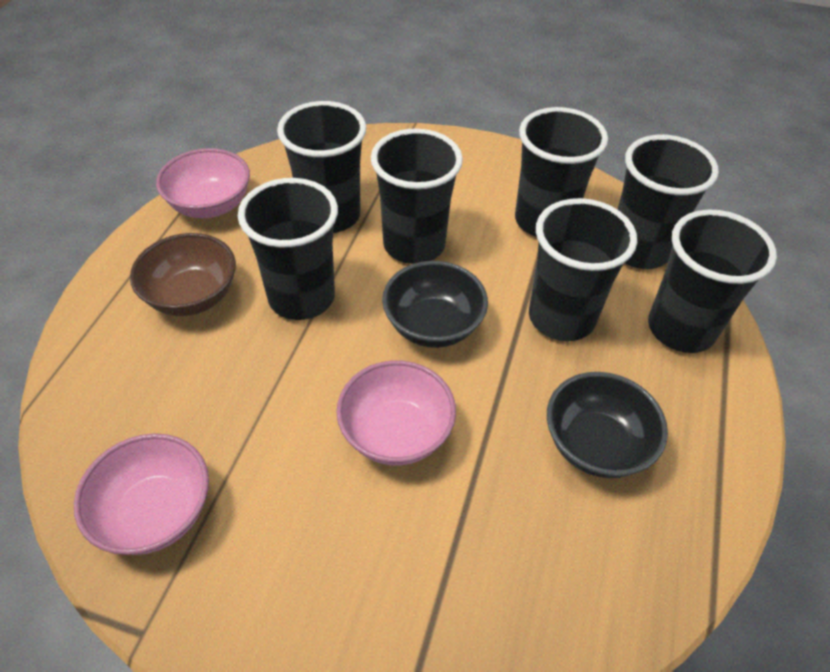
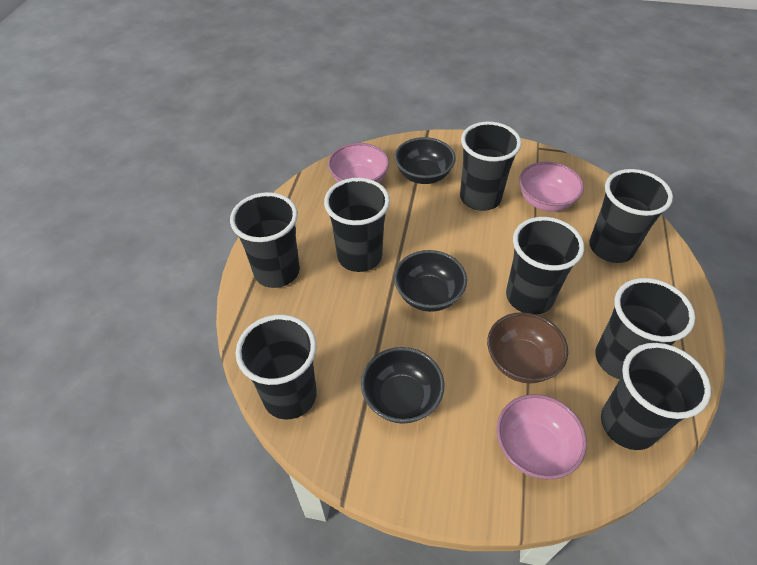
black bowl: [382,261,488,348] [547,372,668,478] = 2 -> [361,347,444,424] [394,250,467,312] [395,137,456,184] = 3
black cup: [238,178,338,320] [277,101,366,233] [371,129,463,264] [515,107,608,237] [529,198,637,341] [617,135,719,269] [648,210,777,353] = 7 -> [230,192,300,288] [236,314,317,419] [324,178,390,272] [460,122,522,211] [506,217,584,315] [589,169,673,263] [595,278,695,380] [601,343,711,450] = 8

